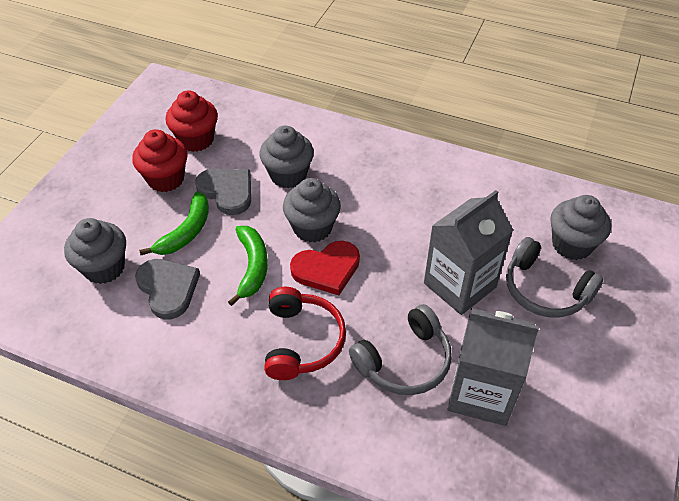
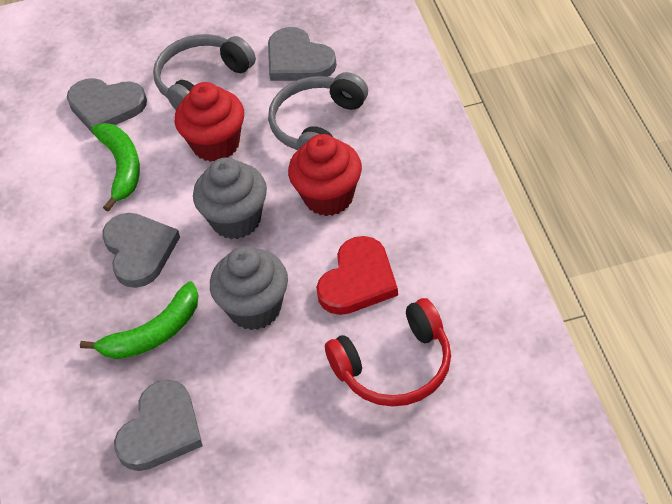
grey carton: [424,190,513,315] [448,308,539,426] = 2 -> none = 0
grey cupcake: [64,218,126,284] [260,126,314,188] [283,178,341,243] [550,195,611,260] = 4 -> [193,157,267,239] [210,246,288,330] = 2
grey heart: [135,259,200,319] [195,168,251,215] = 2 -> [67,78,147,135] [102,213,180,288] [114,380,203,471] [268,27,337,81] = 4

